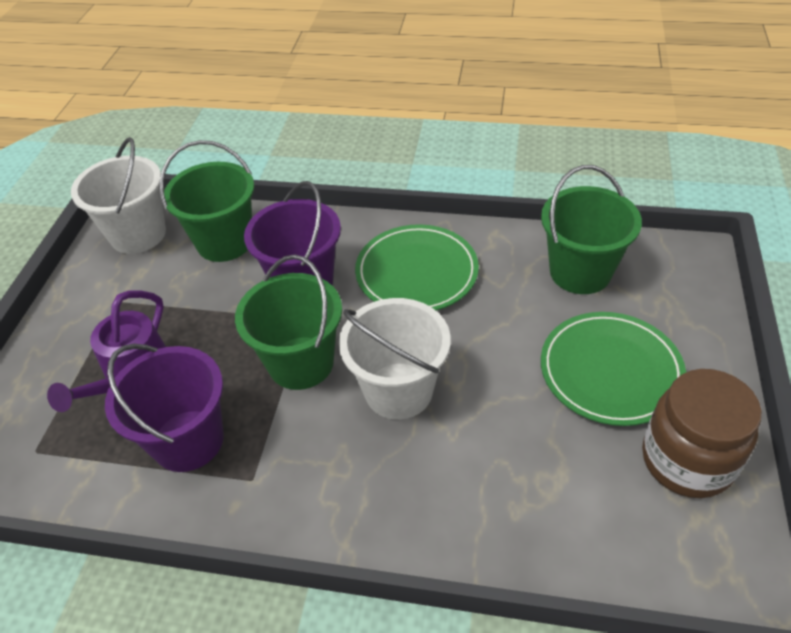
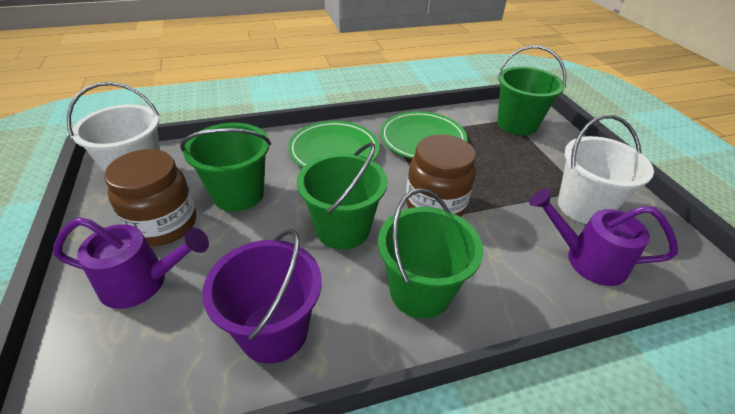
brown jar: [642,369,762,498] = 1 -> [104,149,196,246] [406,134,476,217] = 2
green bucket: [160,140,254,262] [235,255,342,390] [541,165,642,294] = 3 -> [180,123,271,212] [297,142,387,250] [378,188,483,319] [497,45,567,135] = 4
purple bucket: [105,344,224,472] [244,181,341,285] = 2 -> [202,229,322,364] = 1
purple watering can: [47,290,166,412] = 1 -> [53,217,209,309] [529,189,678,286] = 2

